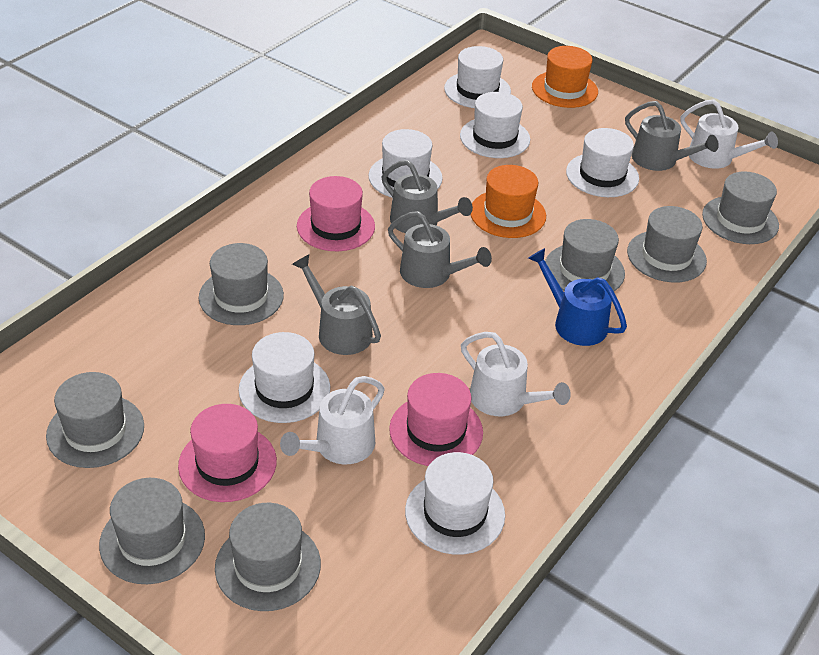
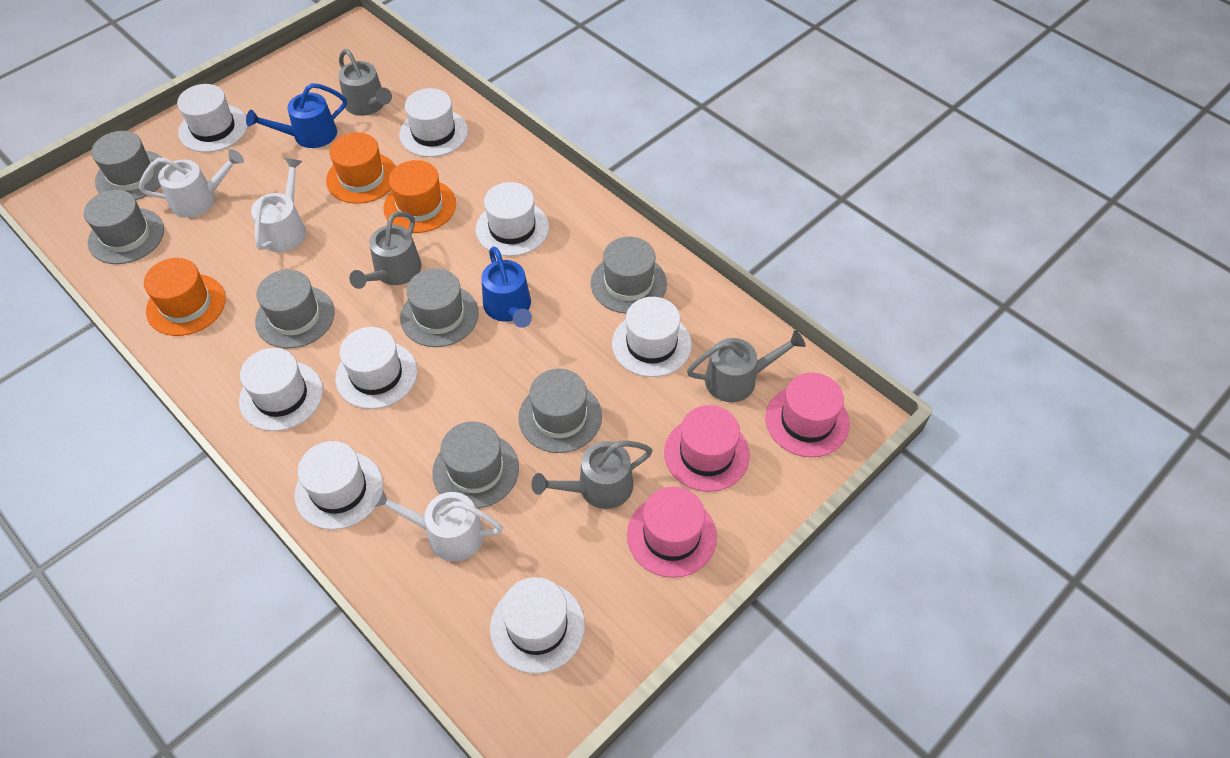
blue watering can: [528,248,627,346] = 1 -> [246,83,347,148] [482,246,532,328] = 2
orange hat: [470,165,546,238] [532,46,598,108] = 2 -> [144,258,226,336] [326,132,396,204] [383,160,456,233] = 3
white hat: [239,332,330,423] [368,129,443,198] [405,452,505,554] [444,46,511,108] [460,92,530,158] [566,128,639,197] = 6 -> [177,84,248,152] [239,348,323,431] [294,441,383,530] [335,327,417,409] [399,88,468,157] [476,182,549,256] [490,577,585,674] [612,297,692,377] = 8

